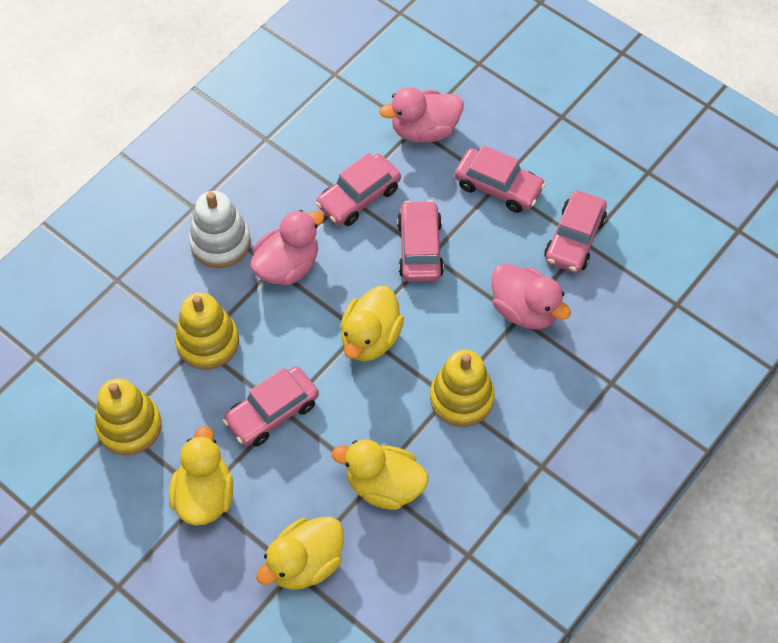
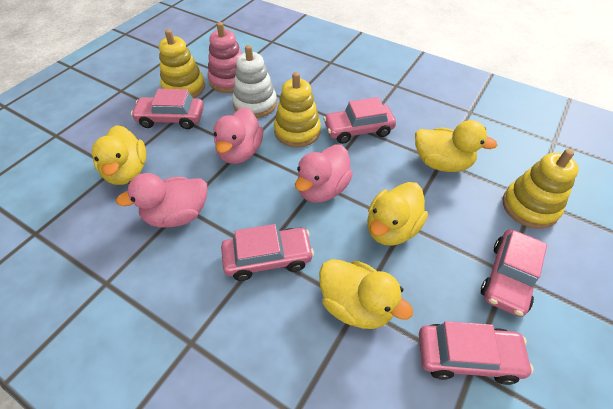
pink stacking toy: none = 0 -> [207,22,242,93] = 1

